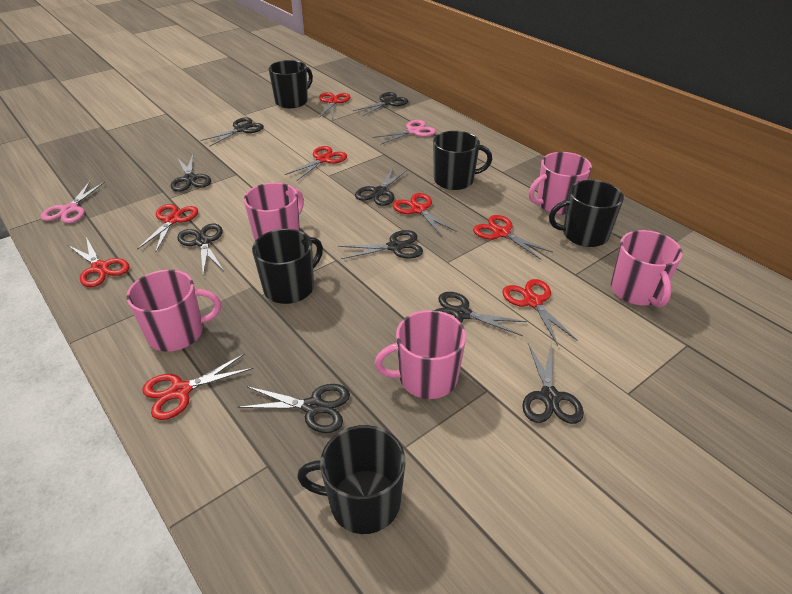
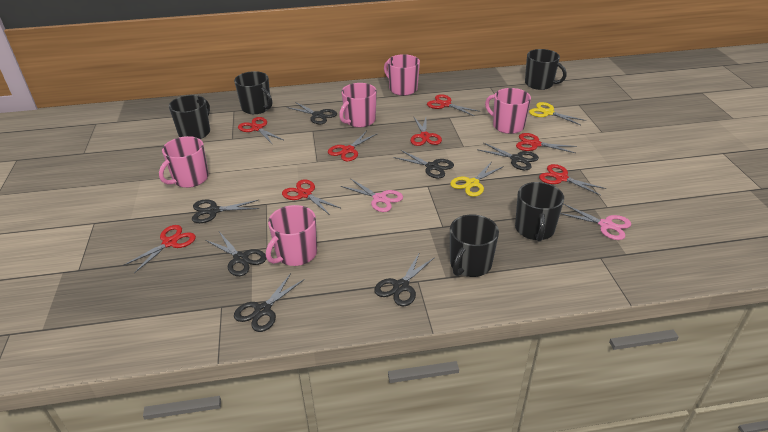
black scissors: [171,155,211,192] [177,224,224,275] [200,117,264,147] [238,384,350,433] [338,230,423,259] [353,92,408,116] [355,168,408,206] [435,292,528,336] [522,342,584,424] = 9 -> [192,200,259,223] [205,232,267,276] [234,273,305,332] [287,102,337,124] [374,252,435,306] [393,150,454,179] [479,143,539,170] = 7
yellow scissors: none = 0 -> [450,163,504,197] [529,102,586,125] = 2

